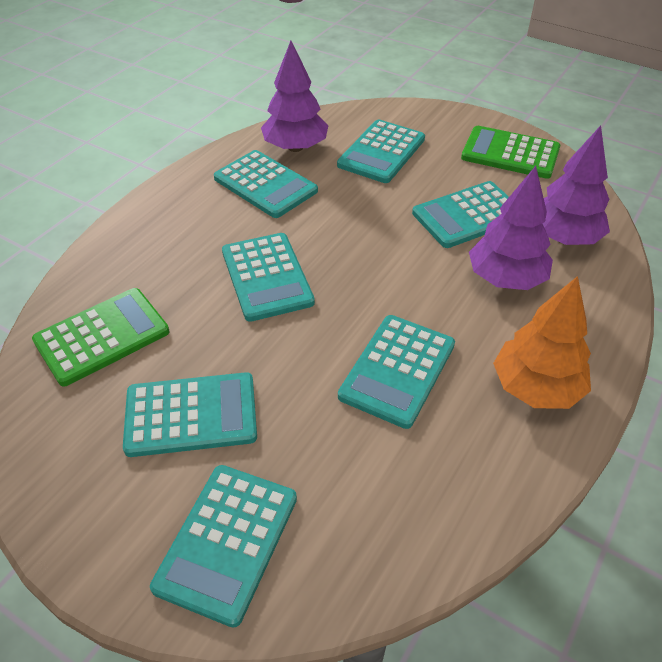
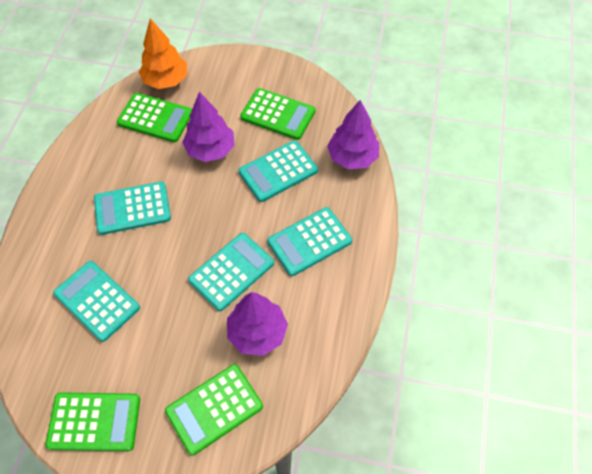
green calculator: [32,288,169,387] [461,126,560,179] = 2 -> [45,392,140,451] [117,93,192,142] [165,364,263,455] [240,88,315,140] = 4
turquoise calculator: [123,372,257,457] [150,465,297,628] [214,150,318,218] [222,233,315,322] [337,120,425,183] [338,315,455,429] [412,181,509,248] = 7 -> [53,261,140,342] [94,182,171,235] [188,233,274,311] [238,140,318,202] [267,207,352,276] = 5

